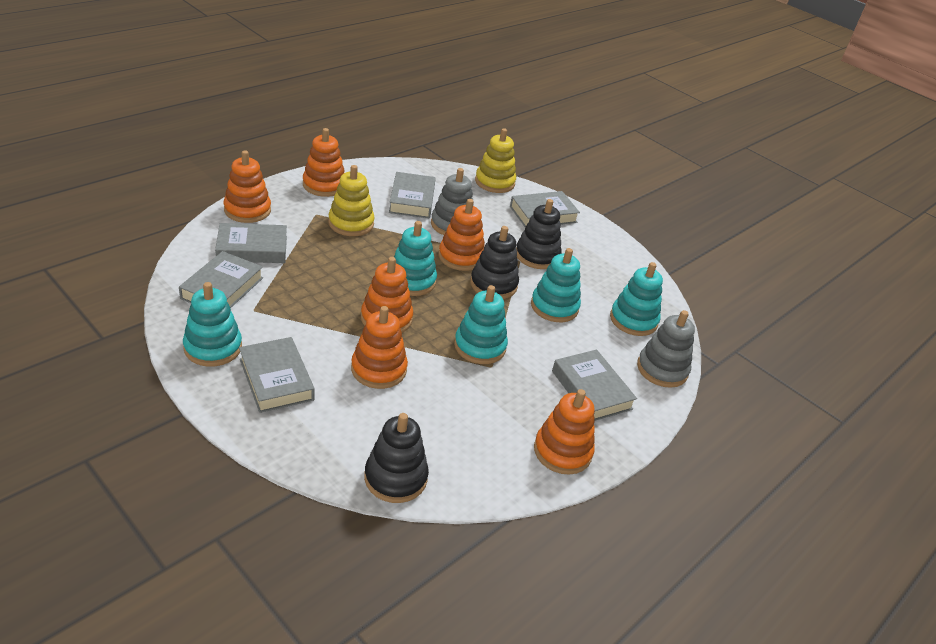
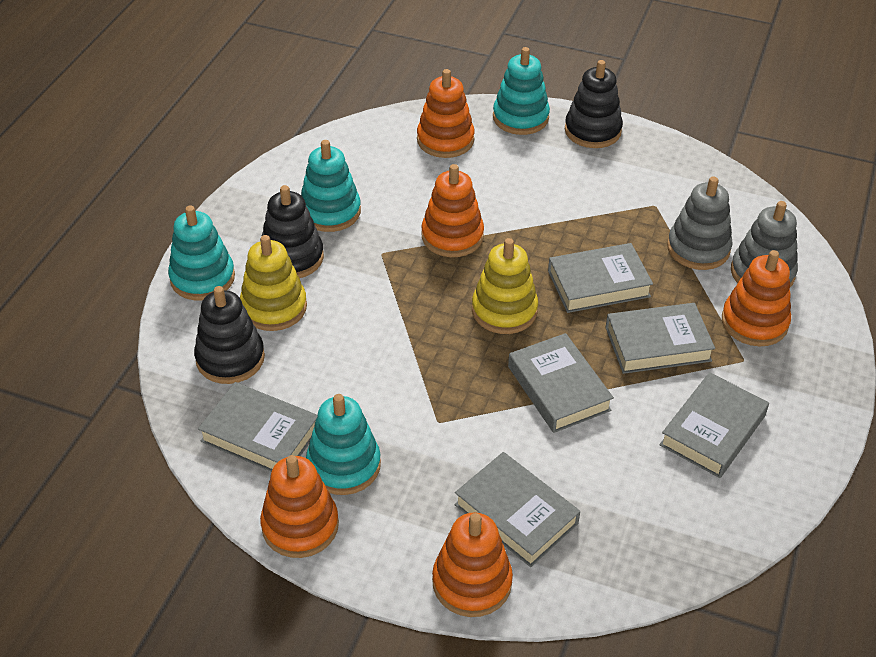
orange stacking toy: [224,150,271,223] [303,128,344,197] [351,306,408,389] [361,257,413,333] [438,199,485,271] [534,389,595,475] = 6 -> [260,455,339,558] [417,69,475,158] [421,164,484,257] [432,512,513,617] [722,250,791,346] = 5
turquoise stacking toy: [183,282,242,367] [394,221,437,296] [454,285,508,364] [531,248,581,322] [610,262,663,336] = 5 -> [168,205,235,300] [301,140,361,232] [306,394,381,495] [493,47,550,135] = 4

